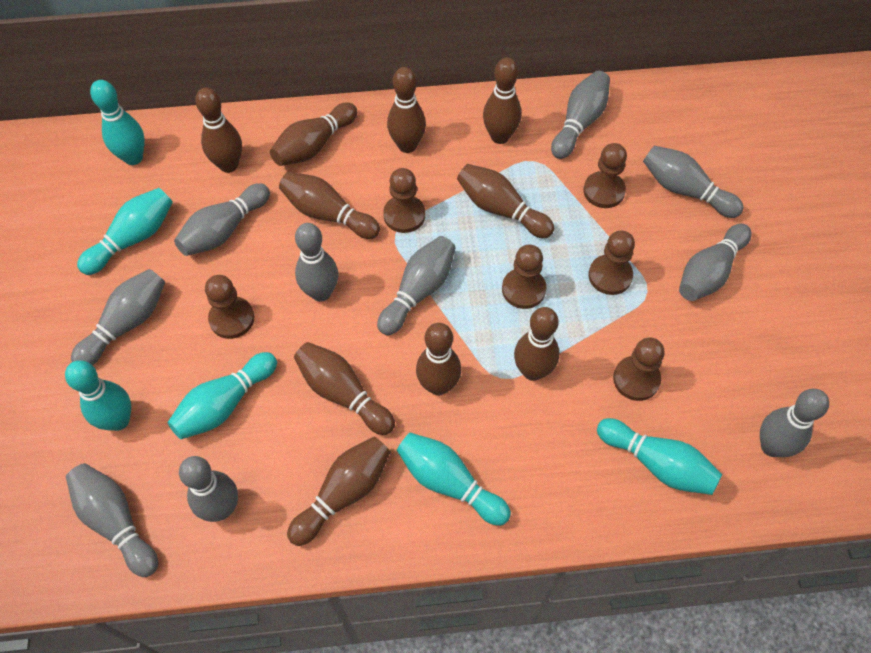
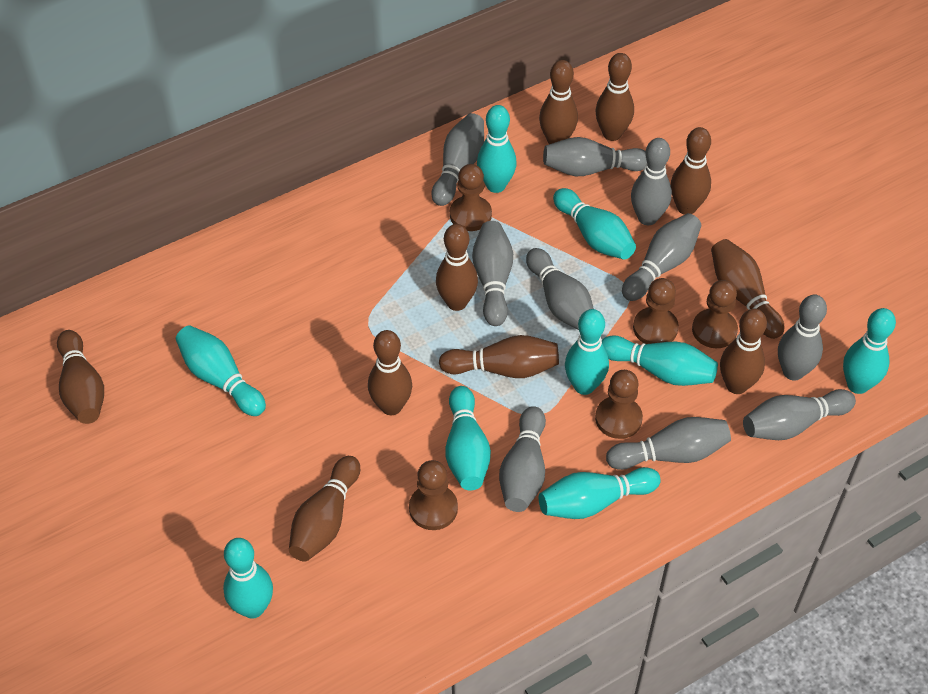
brown pawn: [205,275,254,339] [383,168,425,233] [502,245,546,309] [583,143,627,208] [589,231,635,295] [613,338,665,401] = 6 -> [409,460,458,530] [450,164,492,231] [595,370,643,439] [633,278,679,344] [692,280,738,348] = 5
turquoise bowling pin: [65,360,131,431] [77,188,173,275] [90,80,145,165] [168,352,277,439] [397,433,511,526] [597,418,722,495] = 6 -> [176,325,266,416] [223,538,273,619] [445,386,491,490] [477,105,517,193] [539,467,661,519] [553,188,636,260] [565,309,609,395] [602,335,718,386] [843,308,896,394] = 9

